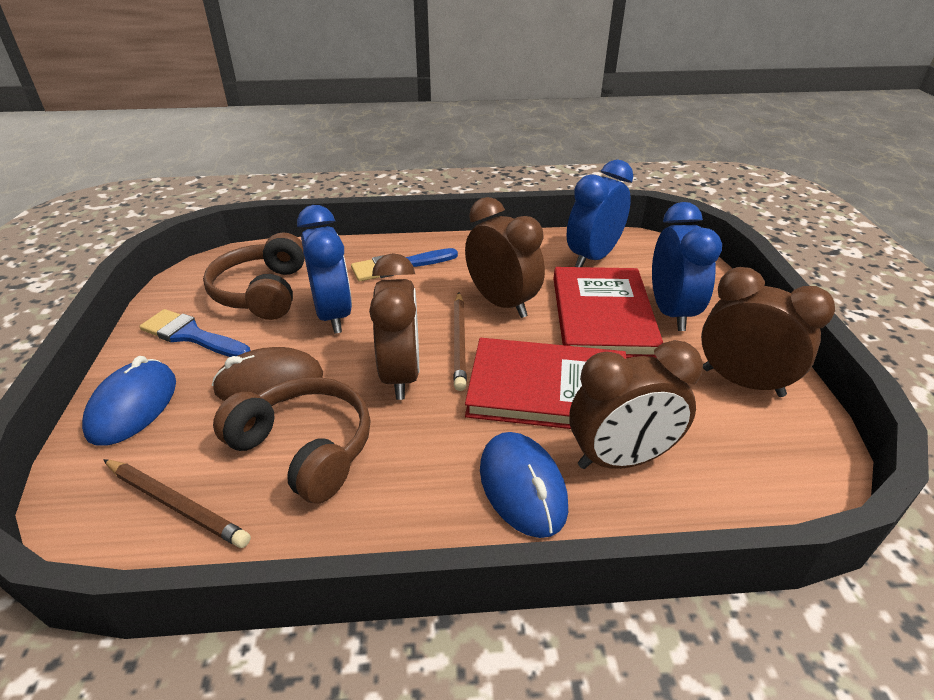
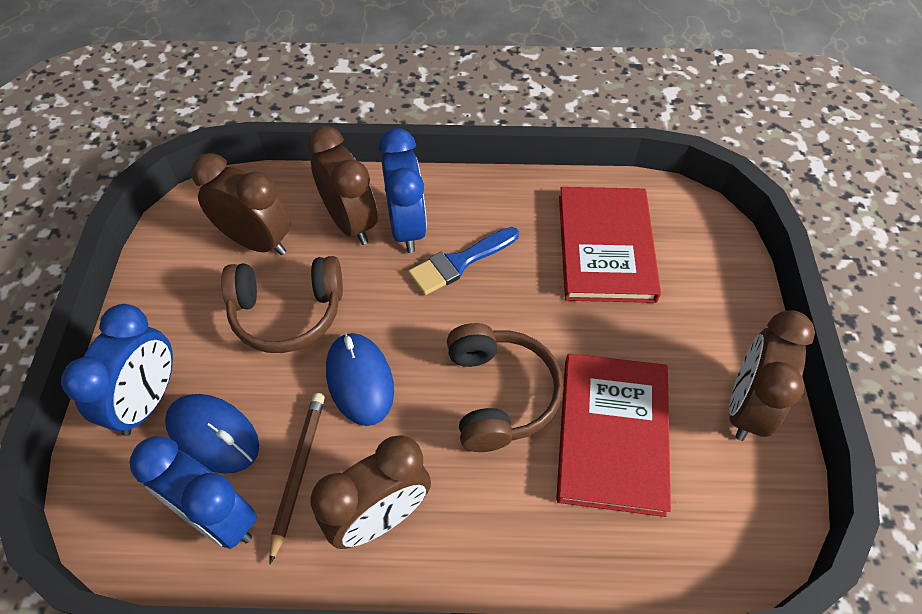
blue brush: [139,309,251,357] [351,248,458,282] = 2 -> [408,227,519,295] = 1
brown mouse: [212,347,324,402] = 1 -> none = 0
brown pencil: [103,459,251,548] [454,292,467,391] = 2 -> [269,393,325,564] = 1

